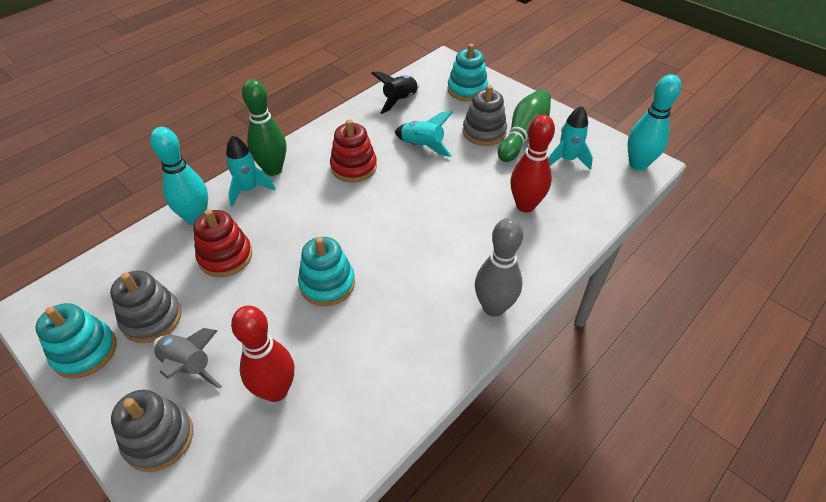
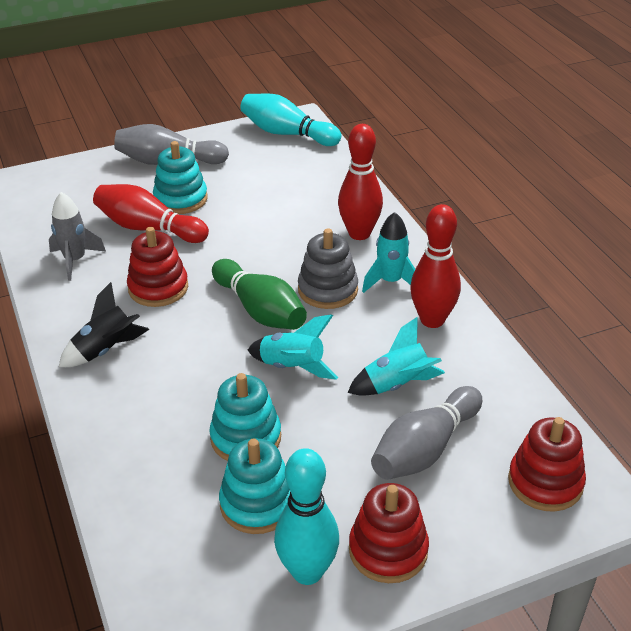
green bowling pin: [242,79,286,176] [498,89,551,162] = 2 -> [212,259,307,330] = 1
grey bowling pin: [475,218,523,317] = 1 -> [114,124,229,165] [371,386,482,480] = 2
grey stacking toy: [110,271,182,343] [111,390,193,472] [463,85,507,146] = 3 -> [298,228,358,309] = 1
red bowling pin: [231,306,294,402] [510,114,555,212] = 2 -> [93,184,209,243] [338,124,383,240] [410,204,461,328] = 3
red stacking toy: [193,209,252,277] [330,119,377,182] = 2 -> [127,227,188,307] [349,483,429,583] [508,417,586,512] = 3

